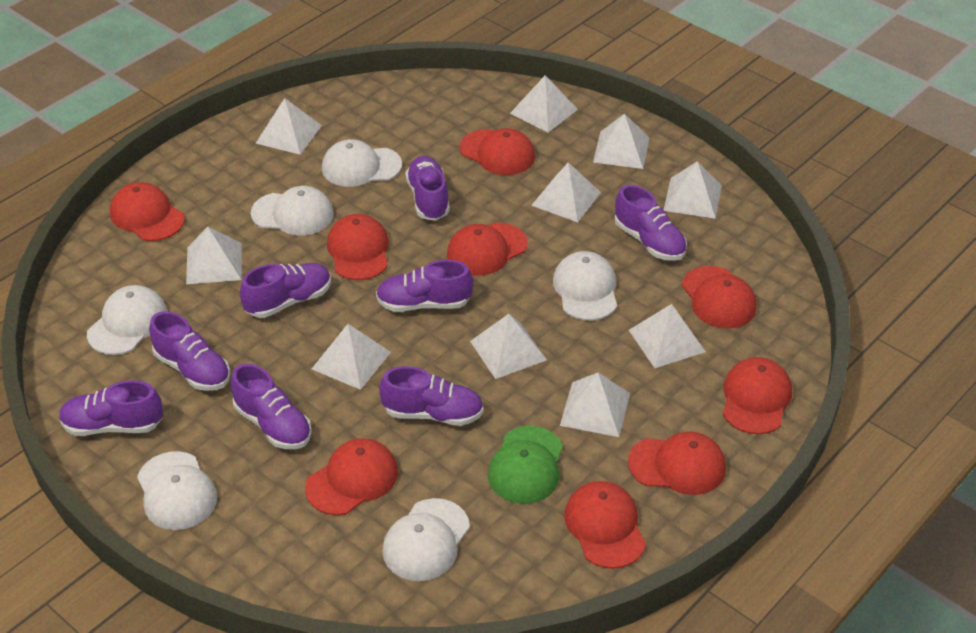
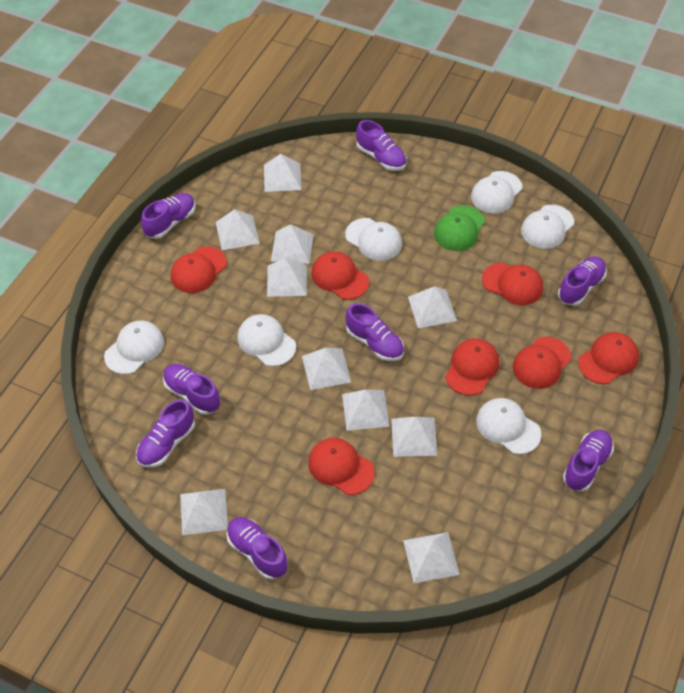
red cap: [110,182,185,241] [305,438,398,515] [327,214,389,280] [447,223,527,276] [459,128,535,175] [564,481,646,569] [628,432,726,495] [682,266,757,328] [723,357,792,434] = 9 -> [171,246,227,293] [308,438,375,495] [311,251,369,300] [445,338,499,395] [482,262,543,305] [513,337,571,389] [578,332,639,384] = 7

